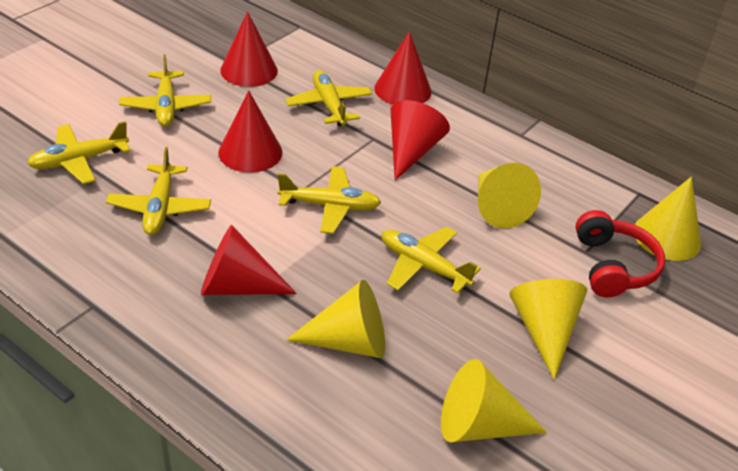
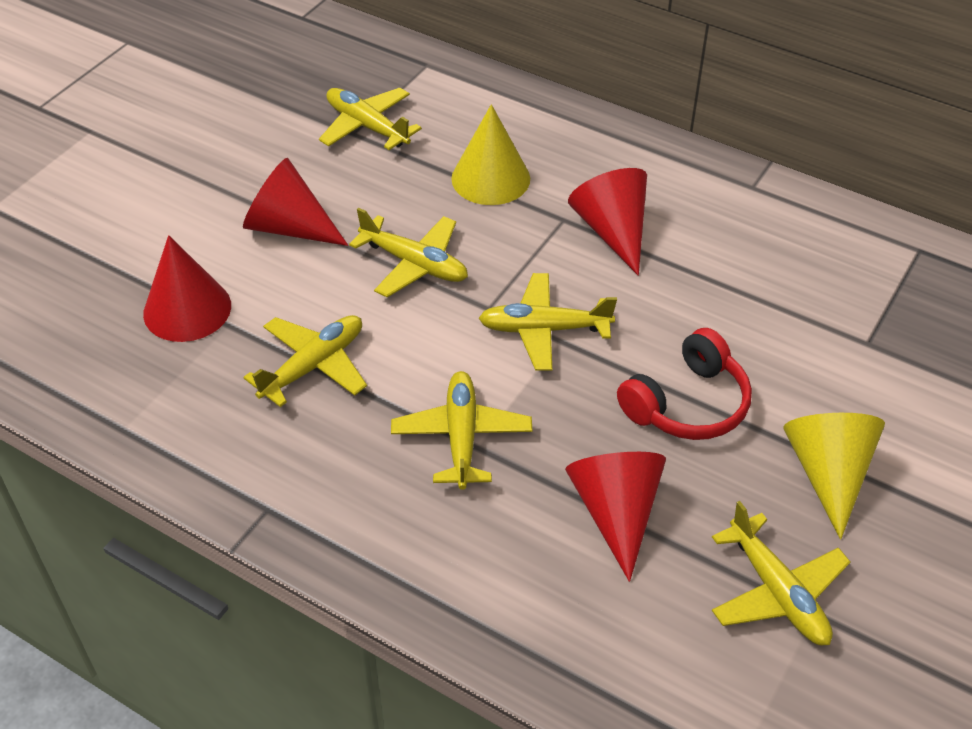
red cone: [201,225,297,295] [218,91,282,173] [220,11,278,87] [374,31,432,105] [390,100,450,180] = 5 -> [143,235,231,342] [243,158,348,246] [565,452,666,582] [568,168,647,276] = 4
yellow cone: [286,280,385,358] [441,359,547,442] [478,163,541,228] [509,279,587,380] [635,177,701,261] = 5 -> [451,104,530,205] [783,413,885,540] = 2

